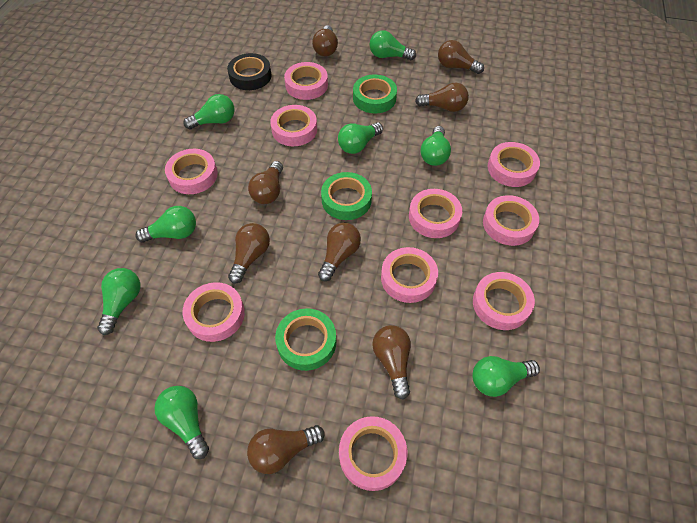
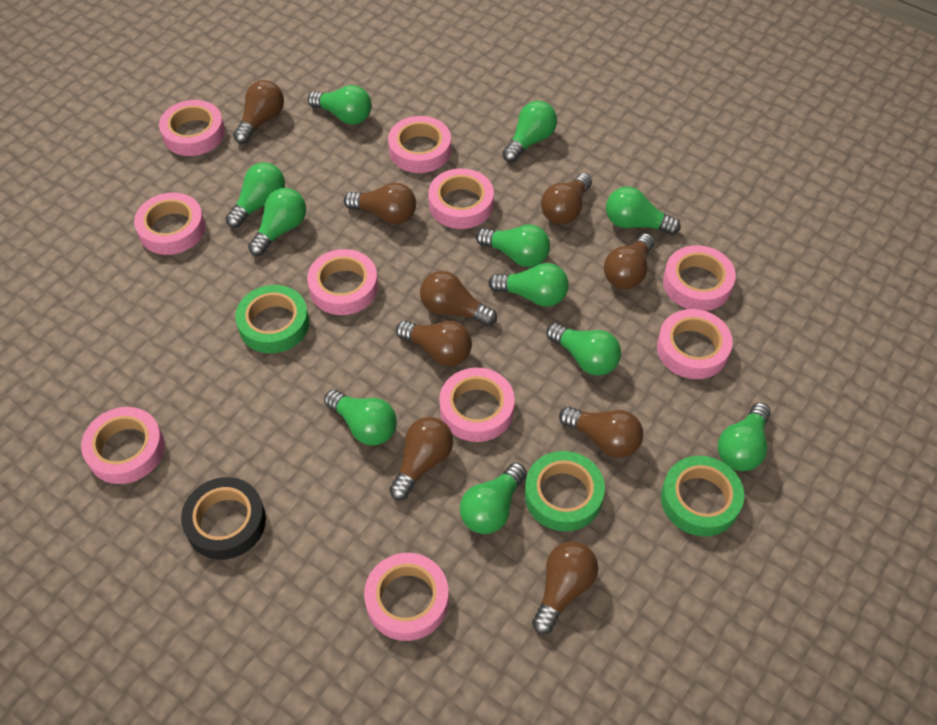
brown light bulb: [228,223,270,283] [247,425,325,474] [248,161,283,204] [312,25,338,56] [318,222,361,281] [372,325,411,400] [415,83,469,112] [438,40,484,74] = 8 -> [233,80,284,144] [344,183,416,224] [389,417,453,500] [396,320,472,366] [420,271,497,326] [532,541,598,634] [541,173,592,225] [559,406,643,458] [604,233,655,289] = 9
green light bulb: [97,268,140,335] [135,206,196,243] [154,386,209,459] [183,94,235,129] [338,122,383,154] [370,30,416,60] [421,126,451,166] [472,356,540,397] = 8 -> [225,162,285,228] [248,188,306,256] [308,85,372,125] [324,389,397,446] [460,462,527,534] [476,224,550,267] [488,263,569,307] [502,101,557,162] [546,323,621,376] [606,187,681,235] [718,403,771,471] = 11

